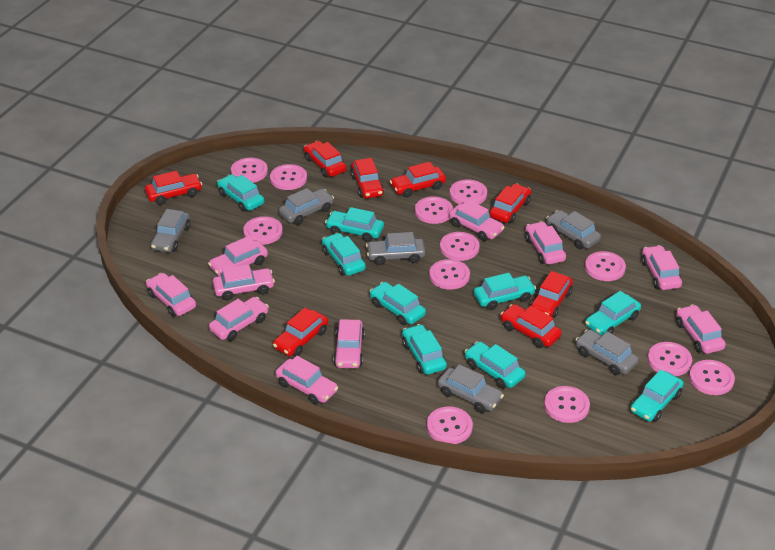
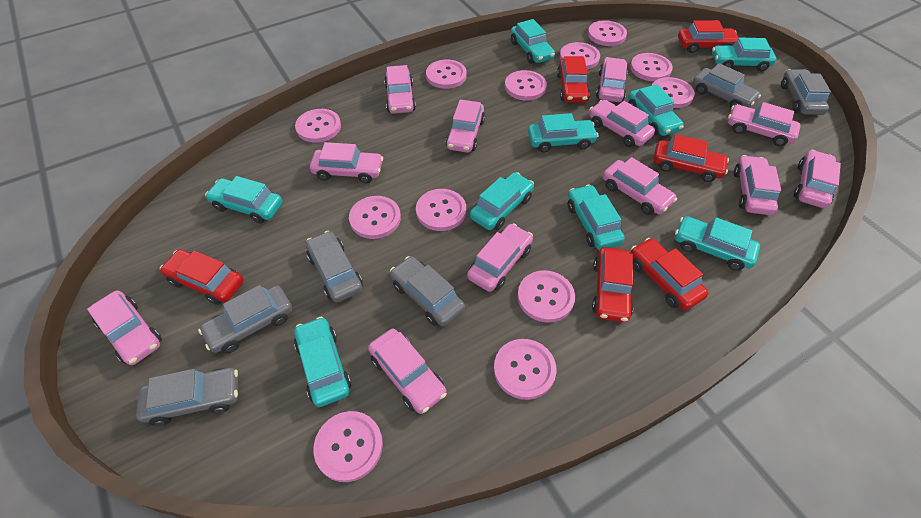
pink car: [146,273,196,317] [208,236,268,276] [209,297,269,341] [213,264,275,300] [275,356,338,405] [333,319,365,368] [449,200,504,241] [525,221,566,265] [641,245,682,290] [676,304,726,354] = 10 -> [87,290,162,365] [310,142,383,183] [368,329,447,414] [384,65,416,114] [446,99,485,153] [467,223,533,292] [589,100,655,147] [596,57,628,102] [603,157,677,215] [728,102,801,146] [734,155,781,215] [794,150,841,208] = 12
red car: [145,171,202,205] [273,308,328,356] [304,141,347,177] [351,158,384,198] [390,162,446,198] [489,183,531,223] [500,304,562,348] [530,271,573,318] = 8 -> [160,250,244,305] [557,56,590,103] [592,247,633,322] [630,238,709,310] [653,135,729,182] [678,20,739,53] = 6

